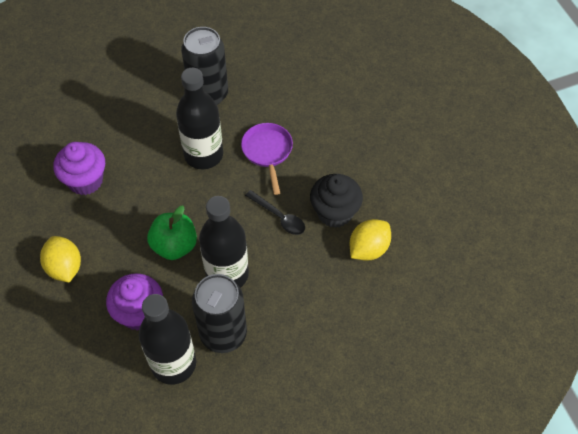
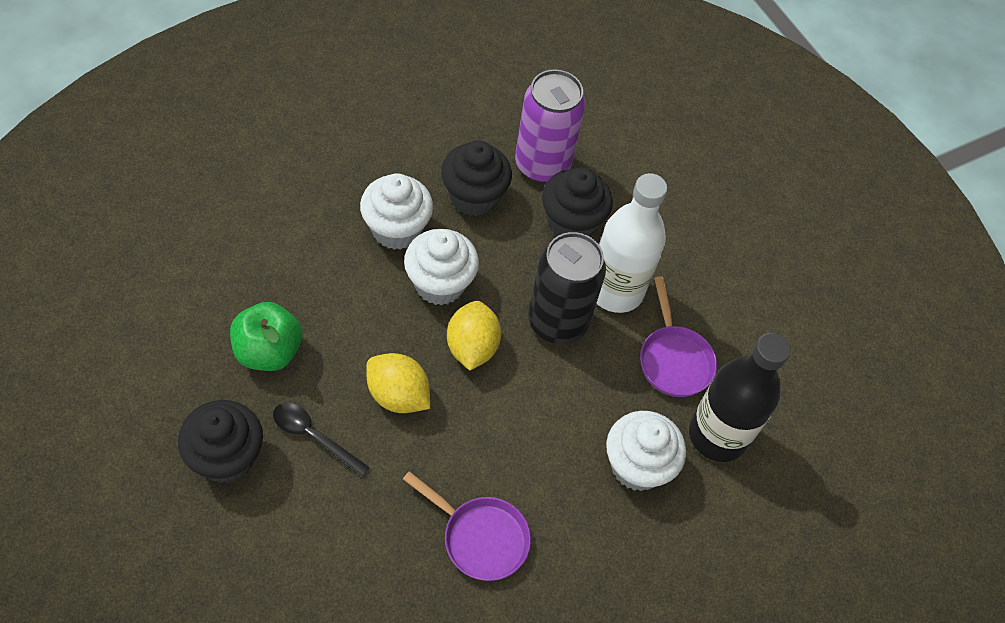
black bottle: [139,294,196,385] [176,68,223,169] [199,196,249,288] = 3 -> [689,333,791,462] = 1
black can: [181,27,228,105] [192,274,247,353] = 2 -> [528,232,606,344] = 1
black cupcake: [310,174,363,228] = 1 -> [178,400,263,483] [441,140,512,216] [542,167,613,236] = 3
purple can: none = 0 -> [515,69,585,183] = 1
purple cupcake: [53,142,105,195] [106,273,163,331] = 2 -> none = 0
purple pan: [241,123,293,195] = 1 -> [403,471,531,581] [640,276,717,397] = 2
white bottle: none = 0 -> [597,173,667,313] = 1
white cupcake: none = 0 -> [360,173,433,250] [404,229,479,305] [606,411,686,491] = 3

